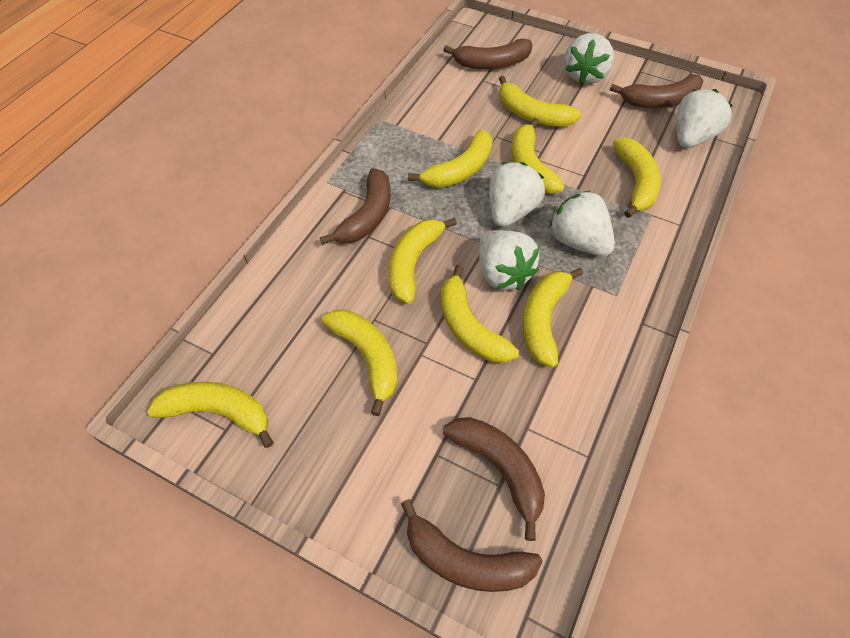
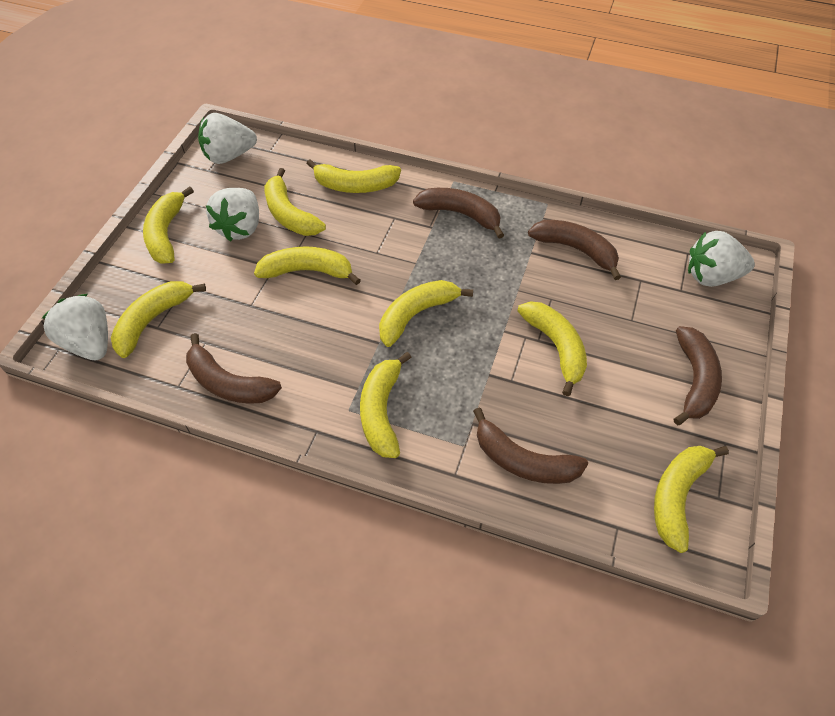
white strawberry: [479,230,539,290] [489,162,545,227] [549,190,615,256] [565,33,614,85] [676,89,733,148] = 5 -> [42,294,108,360] [198,113,257,164] [206,188,259,242] [688,231,755,287] = 4

